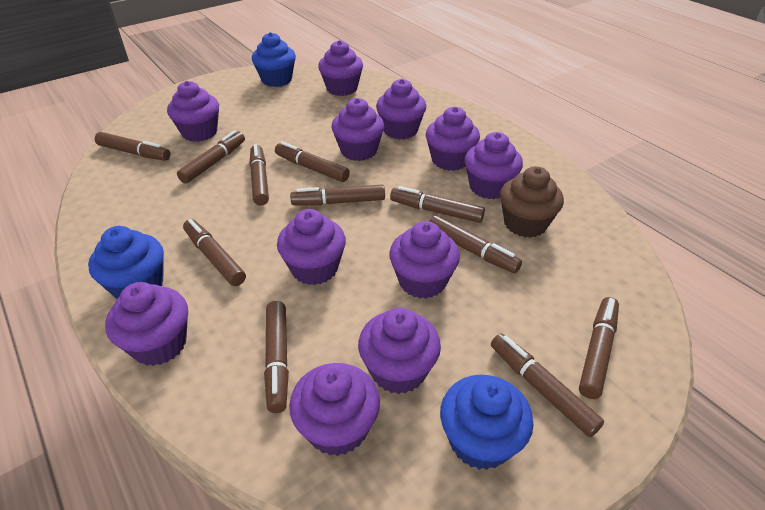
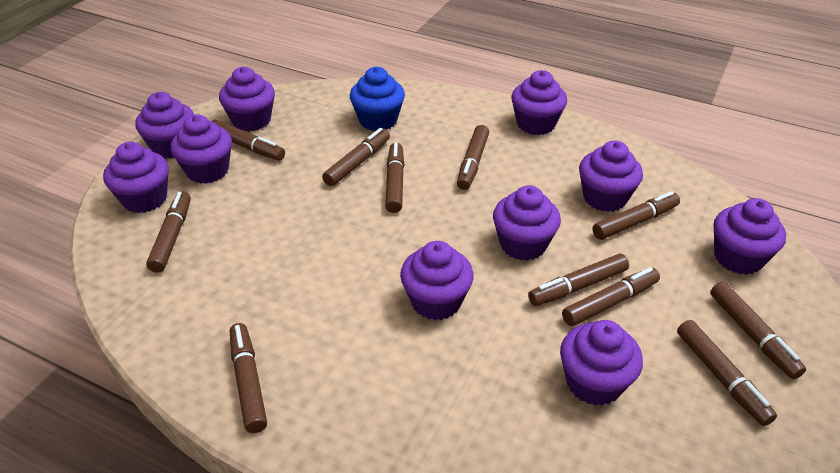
blue cupcake: [88,226,164,299] [252,32,296,87] [440,375,533,470] = 3 -> [350,67,405,131] = 1
brown cupcake: [500,166,564,238] = 1 -> none = 0
purple cupcake: [105,282,188,366] [167,81,219,142] [277,209,346,285] [289,363,380,456] [318,40,363,96] [332,98,384,161] [358,308,441,394] [376,79,426,139] [389,221,460,299] [426,107,480,171] [464,132,523,199] = 11 -> [103,142,169,213] [135,92,194,159] [171,115,232,184] [219,67,275,131] [400,241,474,320] [493,185,561,261] [511,70,567,135] [560,320,643,406] [579,140,643,212] [713,198,786,275] = 10

